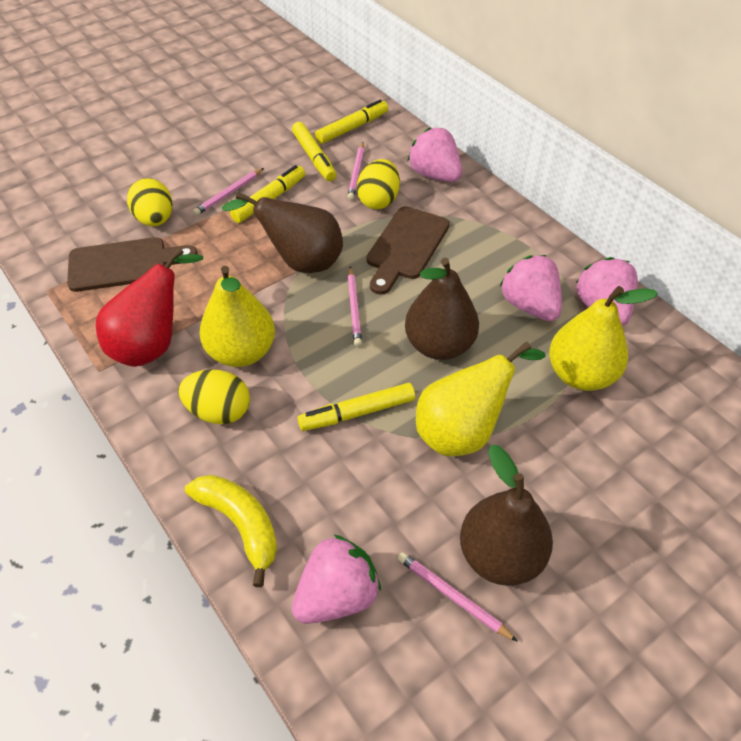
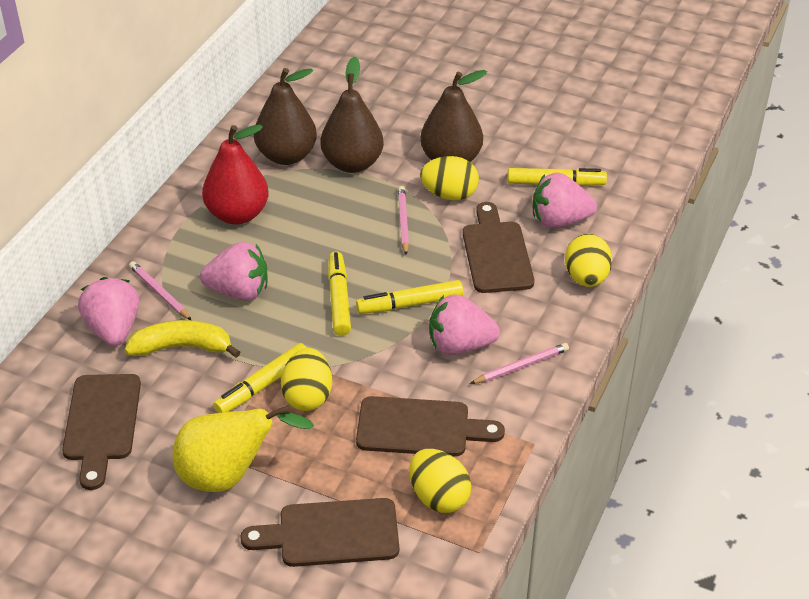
brown cutting board: [67,237,198,292] [367,206,450,295] = 2 -> [62,374,141,490] [240,498,399,567] [356,396,505,457] [463,202,534,293] = 4
pink pencil: [193,168,264,216] [347,142,364,200] [348,267,362,347] [398,552,518,642] = 4 -> [129,261,191,320] [398,186,409,255] [470,343,569,384] = 3
yellow egg: [127,178,172,226] [178,369,250,424] [357,159,400,209] = 3 -> [281,348,332,411] [409,449,471,513] [420,156,479,200] [565,234,612,287] = 4
yellow pear: [199,266,275,367] [416,342,546,456] [549,286,658,391] = 3 -> [173,405,314,492] = 1

